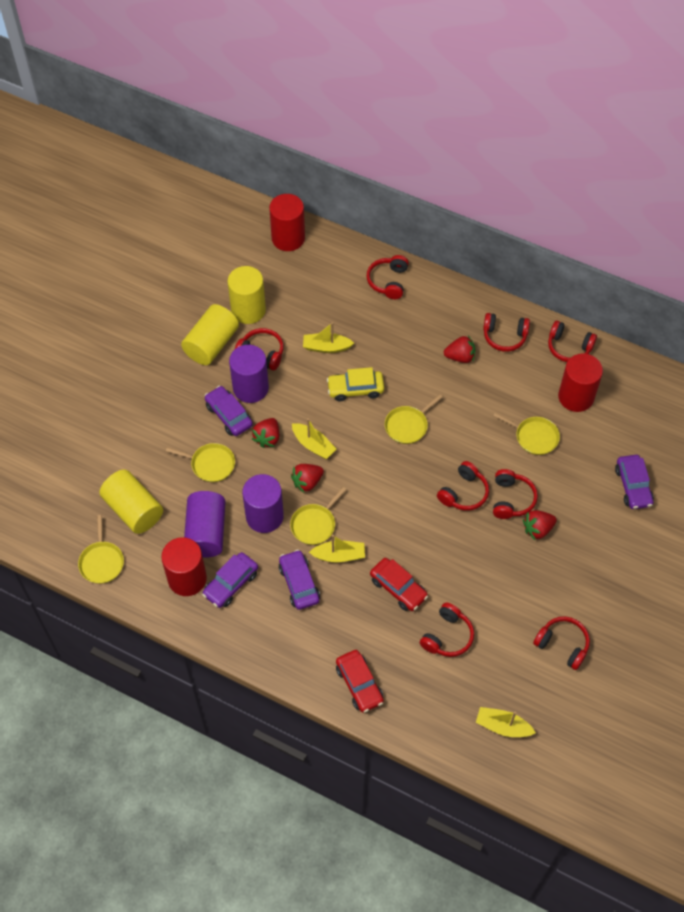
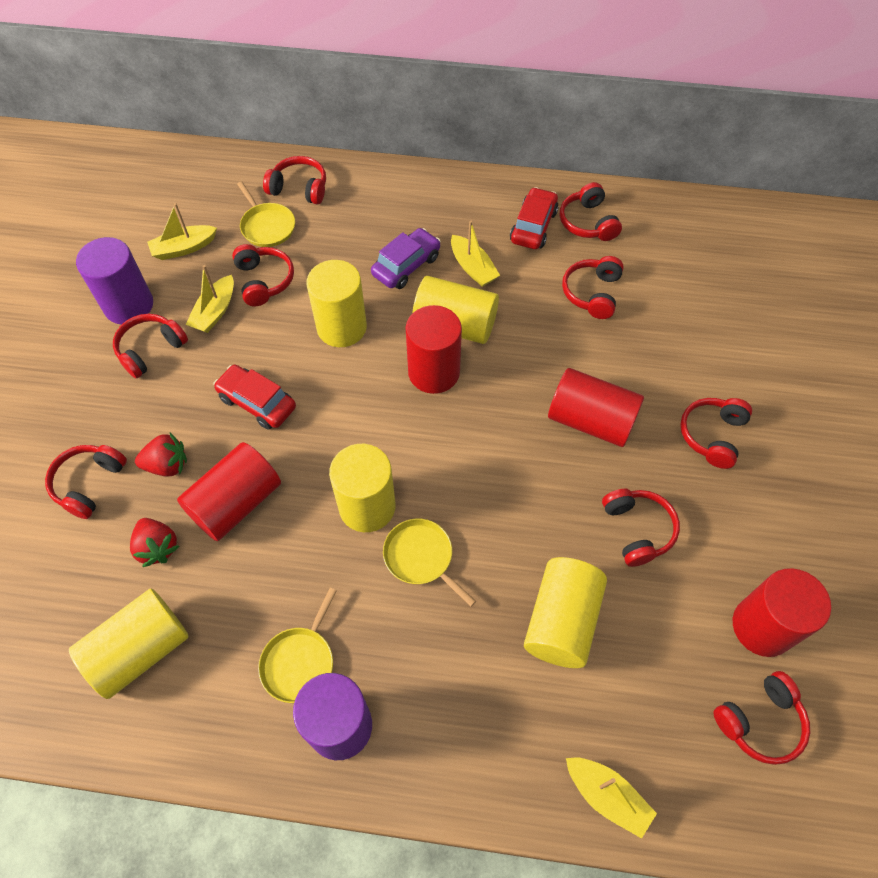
purple car: [202,552,258,608] [205,386,253,436] [279,550,320,610] [615,455,654,509] = 4 -> [371,228,441,289] = 1
purple cylinder: [184,491,226,558] [229,345,269,403] [242,474,284,533] = 3 -> [76,237,153,325] [293,673,372,760] = 2
red cylinder: [161,537,207,596] [269,194,305,251] [558,353,603,412] = 3 -> [177,442,281,541] [405,305,462,394] [548,368,644,447] [733,568,831,657] = 4
red headphones: [235,328,284,370] [367,255,409,299] [420,602,474,657] [437,461,489,511] [483,313,530,352] [493,469,538,519] [533,616,590,670] [548,321,597,362] = 8 -> [45,445,127,519] [113,314,188,378] [232,244,294,306] [263,156,326,204] [560,182,622,241] [562,256,624,319] [602,489,680,567] [680,398,752,469] [713,671,810,765] = 9
red strawberry: [252,418,279,448] [291,464,324,493] [444,335,475,363] [523,510,557,540] = 4 -> [130,518,179,567] [135,433,187,476] = 2
yellow car: [327,367,384,401] = 1 -> none = 0
yellow cylinder: [99,469,163,534] [181,304,239,365] [227,266,266,324] = 3 -> [69,588,189,699] [306,260,367,347] [329,444,395,532] [412,276,499,344] [524,557,607,668] = 5
yellow pan: [78,515,124,584] [166,443,235,482] [290,487,346,545] [385,394,442,444] [494,412,560,455] = 5 -> [237,181,295,247] [258,588,337,703] [383,519,476,607] = 3

